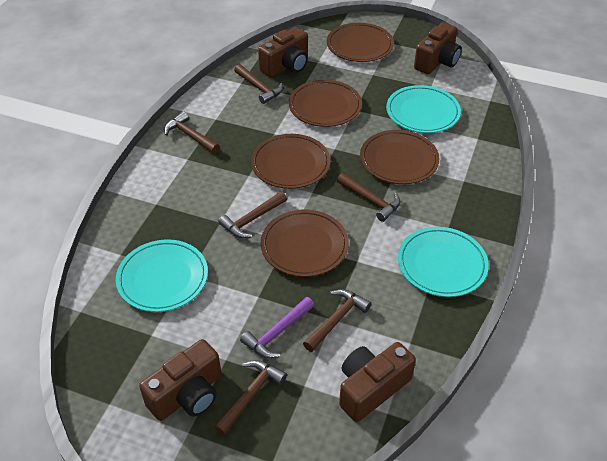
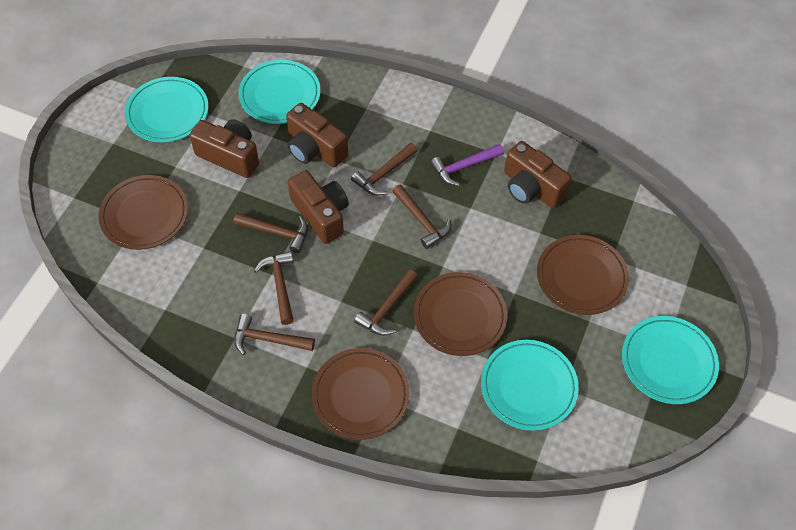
brown plate: [251,134,331,189] [261,210,349,277] [289,80,362,127] [327,23,394,62] [360,130,440,184] = 5 -> [98,175,188,250] [311,348,410,440] [414,272,507,356] [537,235,629,315] = 4
turquoise plate: [116,239,208,312] [386,85,461,133] [398,227,489,297] = 3 -> [125,77,209,142] [239,60,321,124] [481,340,579,431] [622,316,719,404] = 4

